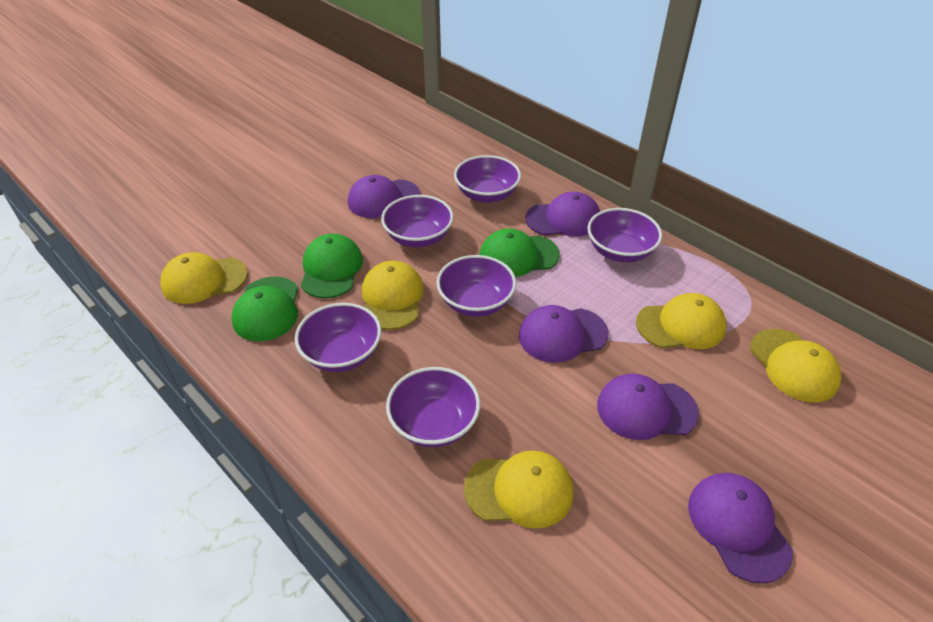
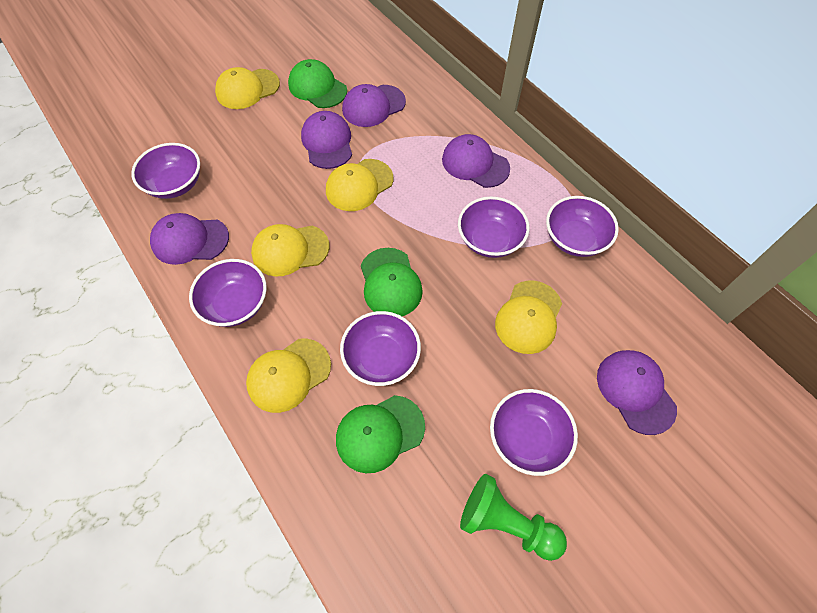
green pawn: none = 0 -> [460,474,567,561] = 1

